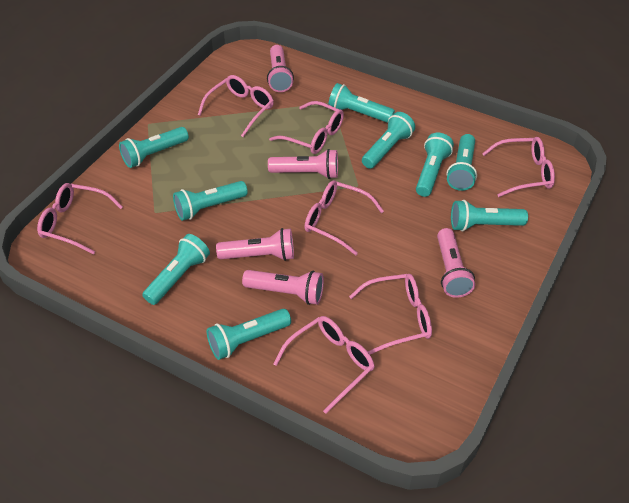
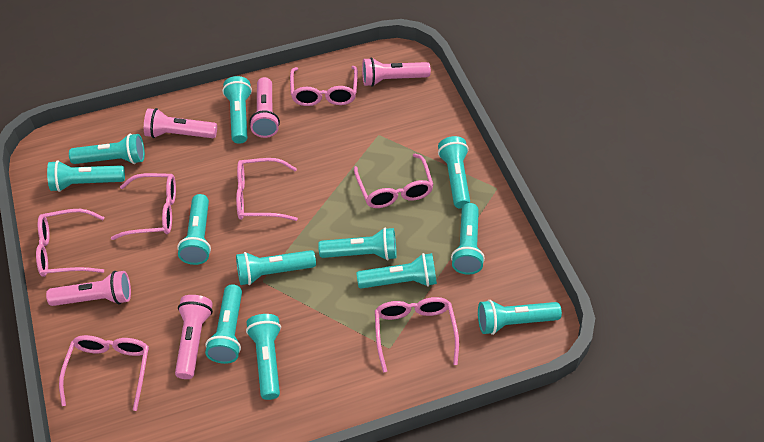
turquoise flashlight: [119,127,189,168] [142,234,210,305] [173,181,248,221] [207,309,291,360] [328,83,395,123] [362,112,415,169] [416,133,454,197] [447,134,477,191] [451,200,528,231] = 9 -> [47,160,125,192] [69,134,145,164] [177,194,211,265] [205,284,242,364] [222,76,252,144] [236,250,316,285] [246,314,281,400] [318,228,397,260] [357,253,437,288] [438,136,470,208] [451,203,485,274] [478,300,562,335] = 12

